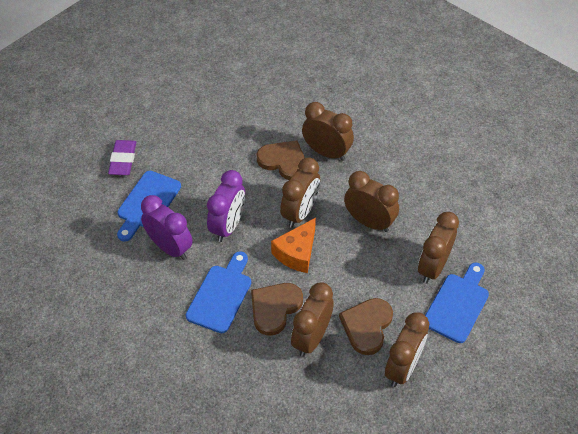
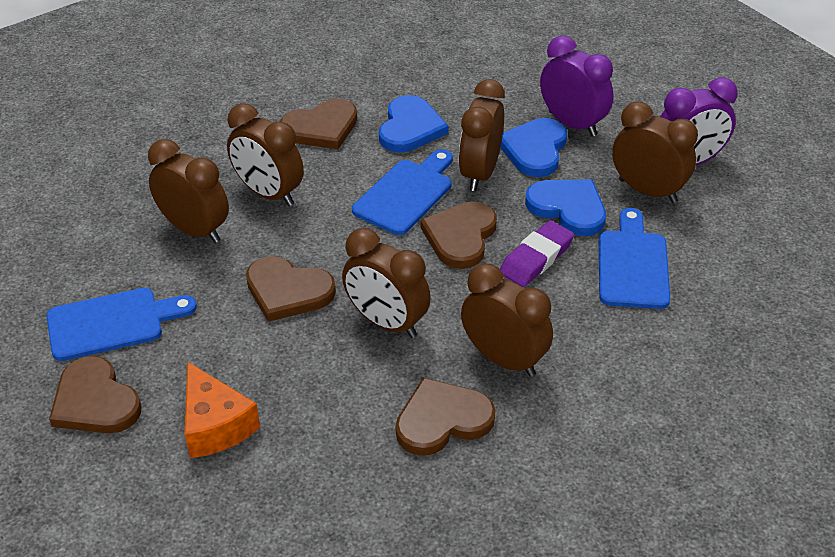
blue heart: none = 0 -> [379,95,449,152] [500,118,567,177] [525,179,606,236] = 3
brown heart: [251,283,303,336] [257,141,305,180] [339,298,393,355] = 3 -> [49,356,142,433] [246,256,336,322] [280,98,357,149] [396,378,496,456] [420,202,497,269] = 5

